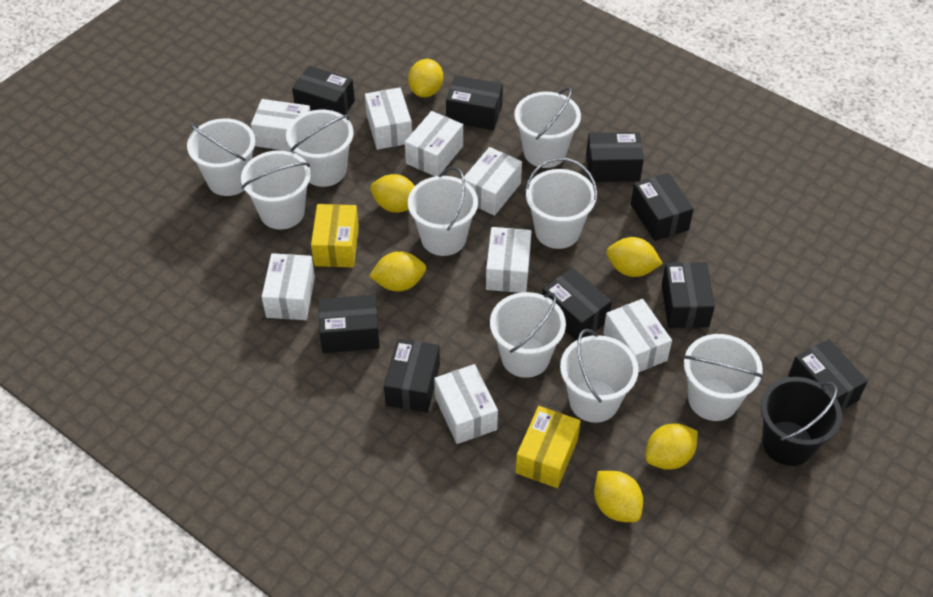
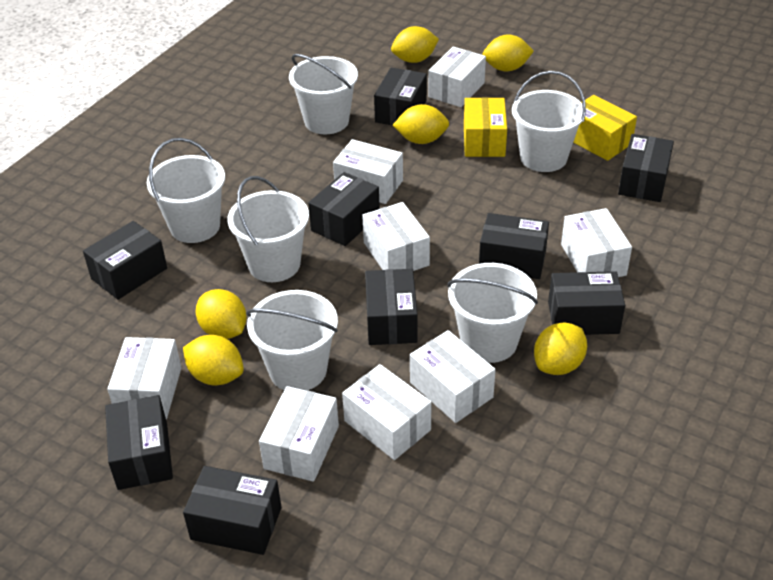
black bucket: [761,377,842,466] = 1 -> none = 0
white bucket: [187,118,255,196] [241,150,311,230] [286,110,354,187] [408,167,478,256] [490,292,566,378] [514,87,581,168] [525,158,597,249] [560,329,639,423] [683,334,763,421] = 9 -> [147,138,225,243] [227,176,309,282] [246,290,338,391] [289,54,358,134] [448,263,538,363] [512,71,586,172] = 6

